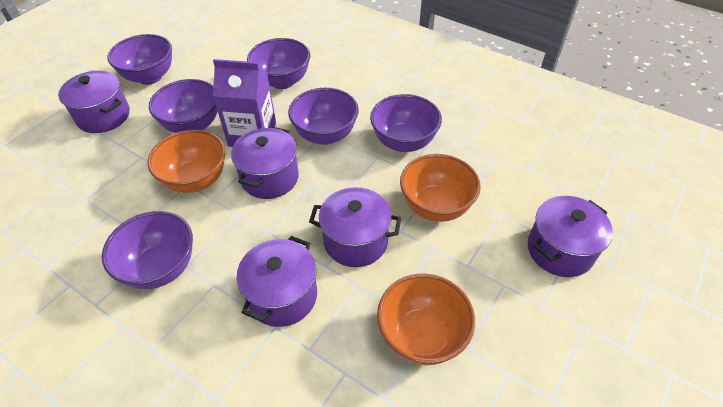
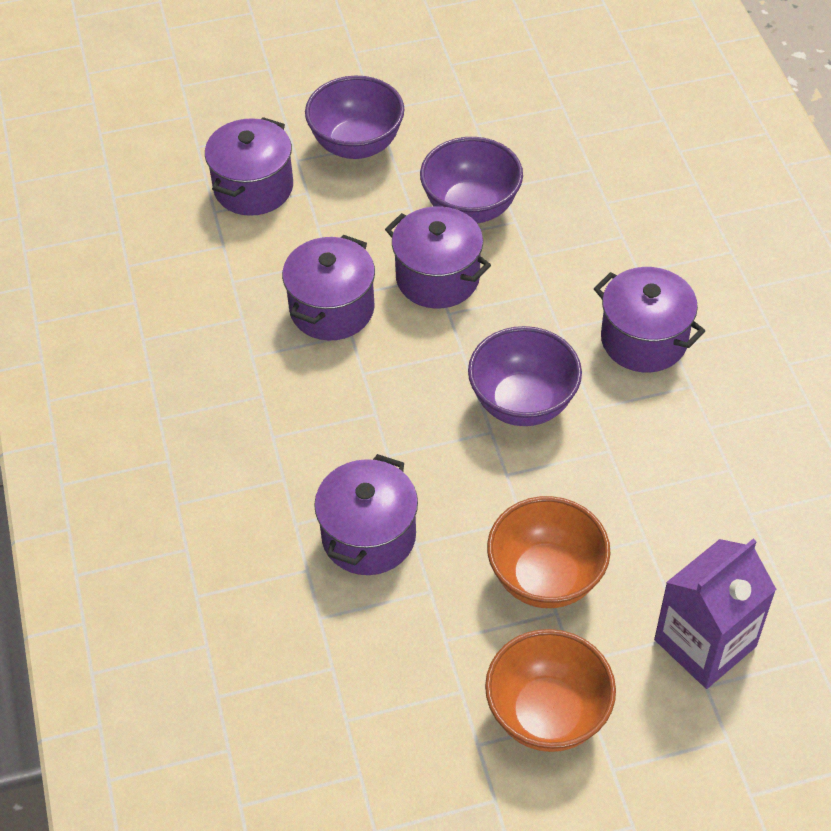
orange bowl: [148,130,226,193] [377,273,475,365] [400,154,481,222] = 3 -> [485,629,616,752] [487,496,611,608] = 2
purple bowl: [102,211,193,289] [108,34,172,85] [149,79,217,133] [247,38,310,89] [288,88,359,145] [370,94,442,152] = 6 -> [305,76,405,159] [420,137,523,223] [468,326,582,426] = 3

